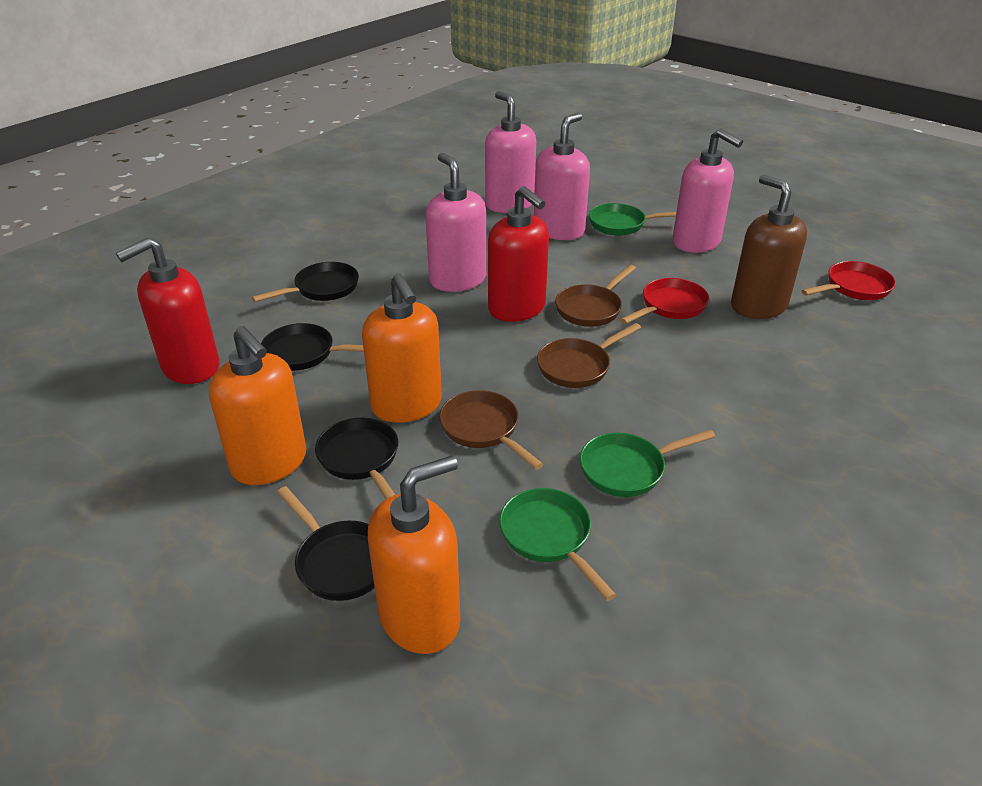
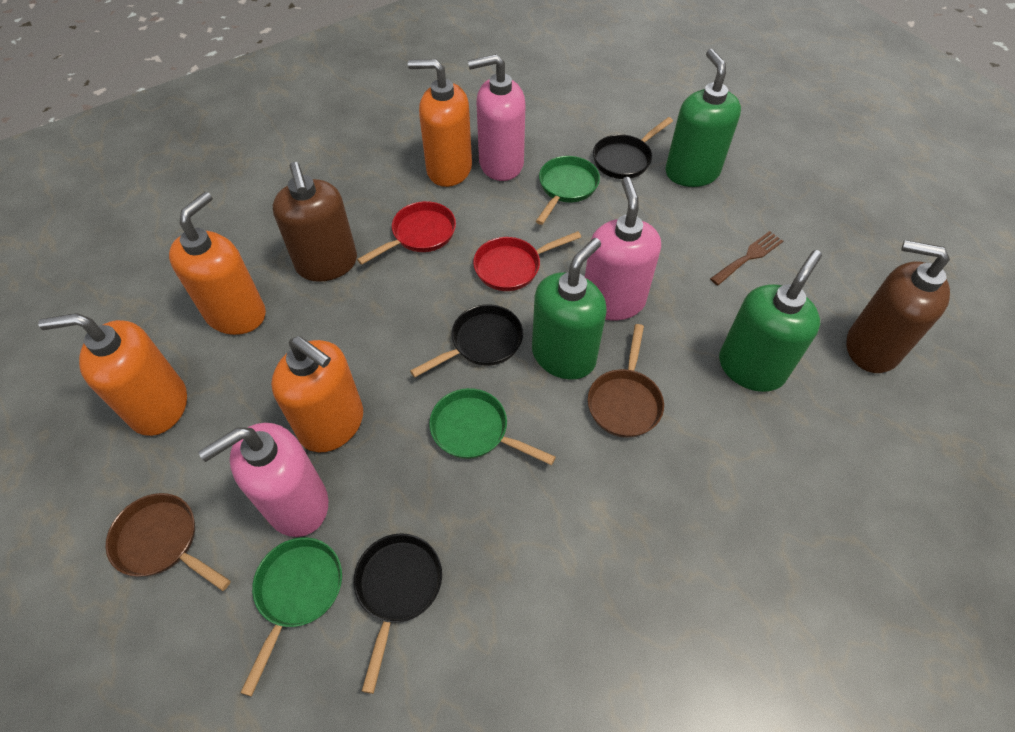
black pan: [252,262,359,302] [261,323,364,371] [277,486,375,601] [315,418,398,499] = 4 -> [354,533,442,694] [410,304,523,377] [593,117,673,179] = 3
brown fork: none = 0 -> [710,231,783,285] = 1
brown pan: [439,390,544,470] [537,323,641,388] [555,265,636,327] = 3 -> [106,493,231,591] [588,324,664,438] = 2
brown soap dispenser: [731,175,807,319] = 1 -> [273,162,357,282] [846,240,950,373] = 2
green soap dispenser: none = 0 -> [532,238,607,380] [665,49,741,187] [719,250,822,392] = 3
orange soap dispenser: [209,326,307,485] [362,273,442,423] [368,455,460,654] = 3 -> [38,313,187,436] [169,192,266,335] [271,336,363,452] [408,59,472,187] = 4
pink soap dispenser: [426,153,486,292] [485,91,536,213] [534,113,590,240] [673,129,743,253] = 4 -> [198,423,328,537] [468,54,526,181] [585,177,661,320] = 3
red soap dispenser: [116,238,219,384] [488,186,549,322] = 2 -> none = 0

